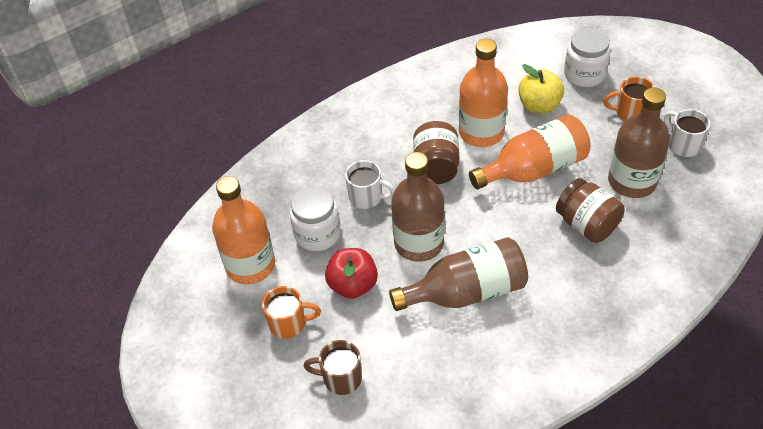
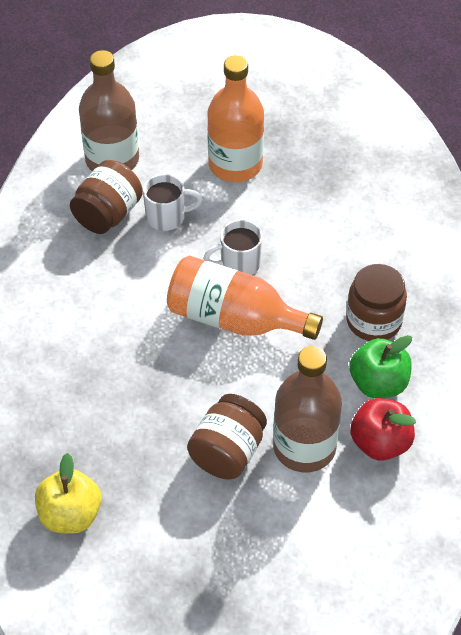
brown bottle: [389,237,528,311] [391,152,445,262] [608,87,670,198] = 3 -> [79,50,139,171] [273,346,342,472] = 2
brown jar: [413,121,460,184] [556,178,625,243] = 2 -> [70,160,143,234] [187,394,267,479] [346,264,407,341] = 3
brown mug: [304,340,362,395] = 1 -> none = 0
green apple: none = 0 -> [350,335,412,398] = 1
orange bottle: [212,176,275,284] [459,39,508,147] [469,114,591,189] = 3 -> [167,256,323,340] [207,55,264,182] = 2
orange mug: [262,286,321,339] [603,76,655,121] = 2 -> none = 0
white jar: [290,186,341,251] [564,28,611,87] = 2 -> none = 0

